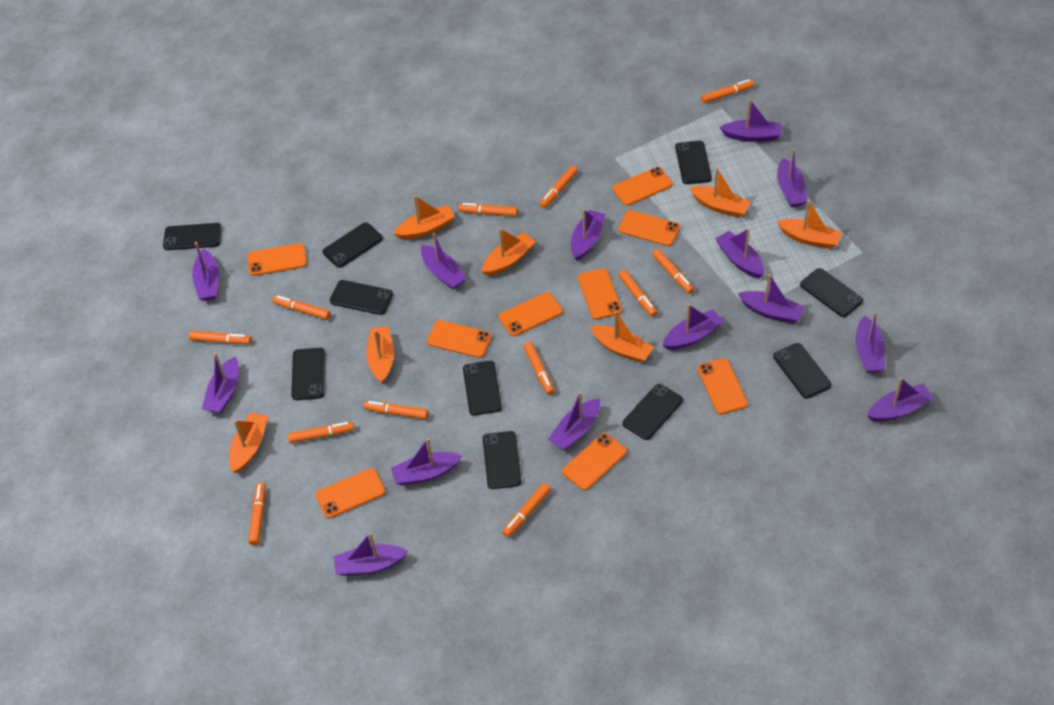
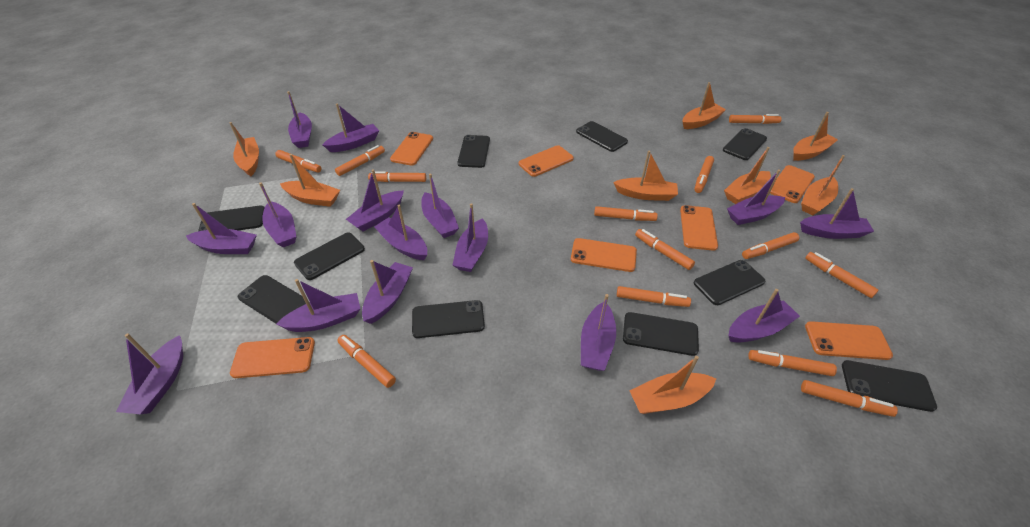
orange boat: [229,412,268,473] [366,327,394,384] [393,195,455,239] [481,228,536,276] [590,311,654,363] [690,168,751,218] [777,200,842,249] = 7 -> [230,122,259,176] [280,154,340,207] [613,151,678,201] [629,356,716,414] [683,82,726,129] [724,147,771,204] [793,112,838,161] [801,155,845,215] = 8
orange marker: [189,331,251,344] [248,482,266,545] [273,295,330,320] [288,422,354,443] [364,401,428,419] [459,203,518,216] [502,483,551,537] [524,342,555,395] [540,166,578,208] [619,270,658,317] [652,249,694,294] [701,79,754,103] = 12 -> [275,150,322,172] [335,145,385,176] [337,335,396,388] [368,171,426,182] [594,206,658,221] [617,286,691,307] [635,229,695,270] [694,156,714,193] [729,114,782,124] [742,232,799,259] [748,350,837,376] [801,380,898,417] [805,252,878,298] = 13
orange phone: [248,243,307,276] [315,468,385,518] [427,320,492,358] [499,292,563,336] [562,433,627,491] [578,269,622,320] [613,167,673,206] [618,210,680,246] [698,358,748,415] = 9 -> [230,337,315,378] [390,132,433,166] [519,145,574,177] [571,238,637,272] [680,205,718,251] [770,165,815,203] [805,321,893,360] = 7
purple boat: [192,242,219,301] [202,353,239,413] [333,532,408,576] [391,438,462,486] [421,233,467,290] [548,392,600,450] [571,209,605,261] [663,304,724,350] [715,228,764,279] [720,99,782,142] [738,274,805,324] [777,148,807,207] [856,311,885,373] [867,377,934,422] = 14 -> [116,333,183,414] [186,203,257,254] [259,182,296,247] [276,279,360,332] [287,91,312,148] [322,103,379,152] [346,169,404,232] [362,260,413,324] [374,205,427,260] [421,174,459,238] [452,203,488,272] [581,294,616,371] [727,170,785,225] [728,289,800,343] [800,188,874,239] = 15

